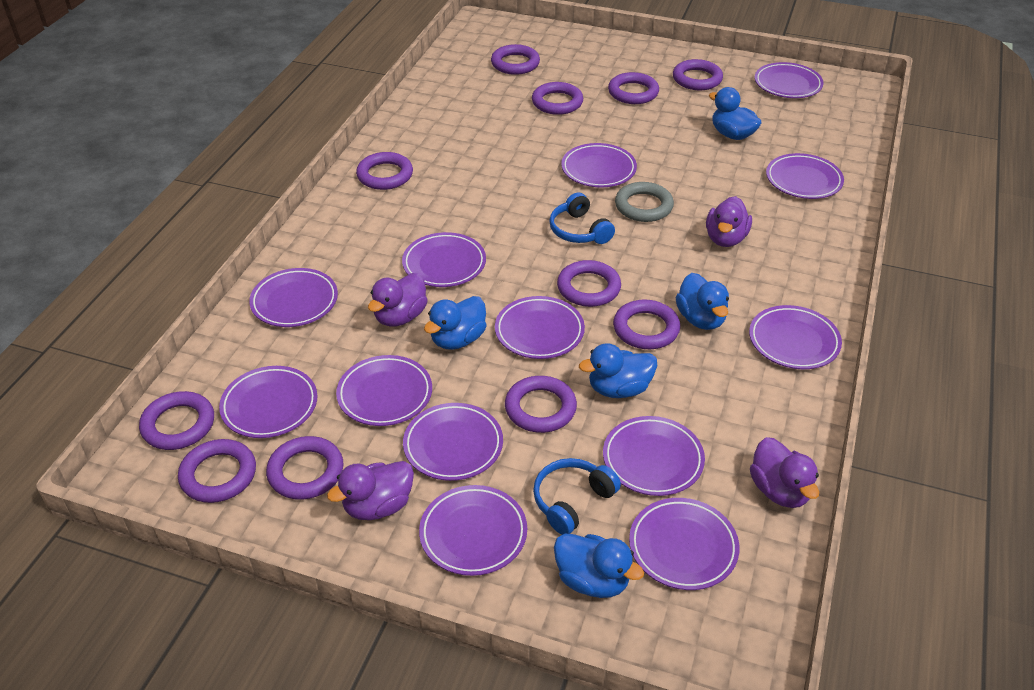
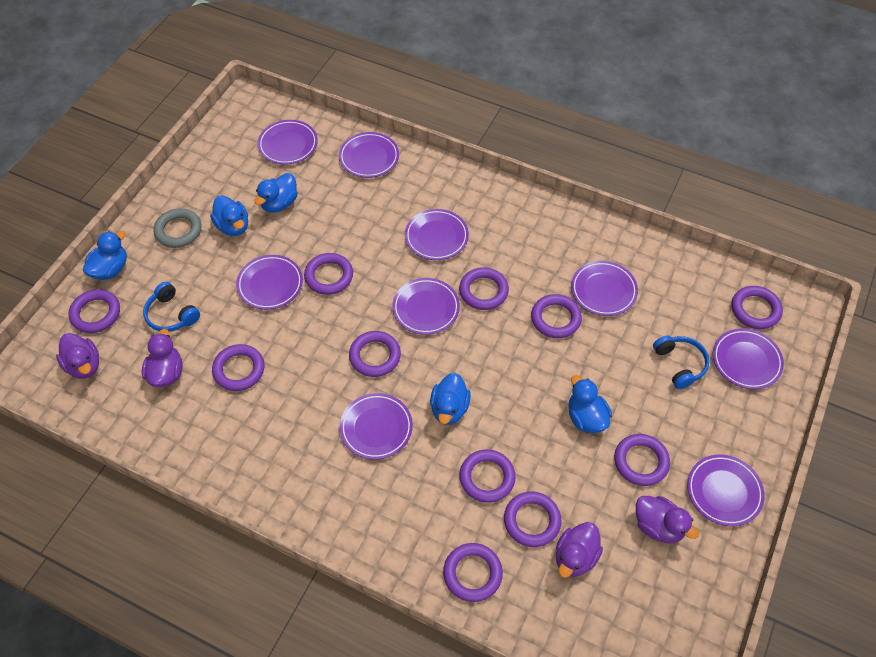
purple plate: [219,366,318,438] [249,268,338,327] [336,355,432,426] [402,232,486,287] [403,403,503,481] [419,485,527,576] [495,296,585,359] [561,143,637,187] [603,416,705,496] [629,498,739,590] [749,305,842,369] [755,62,823,98] [766,153,844,199] = 13 -> [236,255,303,310] [258,120,318,165] [339,132,399,178] [340,393,413,460] [392,278,460,335] [405,209,469,260] [571,261,638,316] [687,455,765,526] [713,328,784,389] = 9

